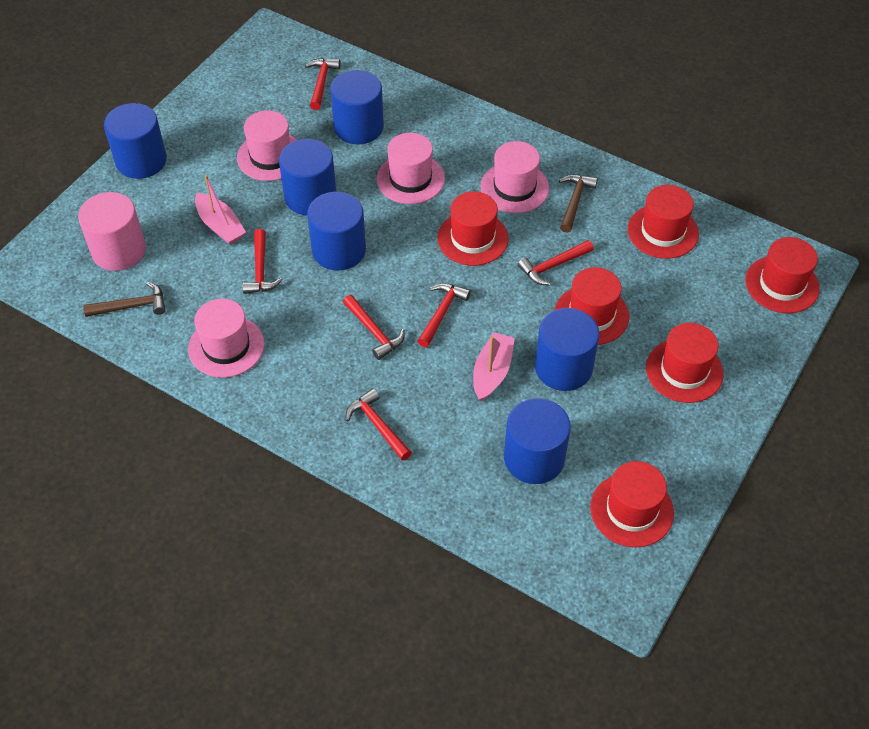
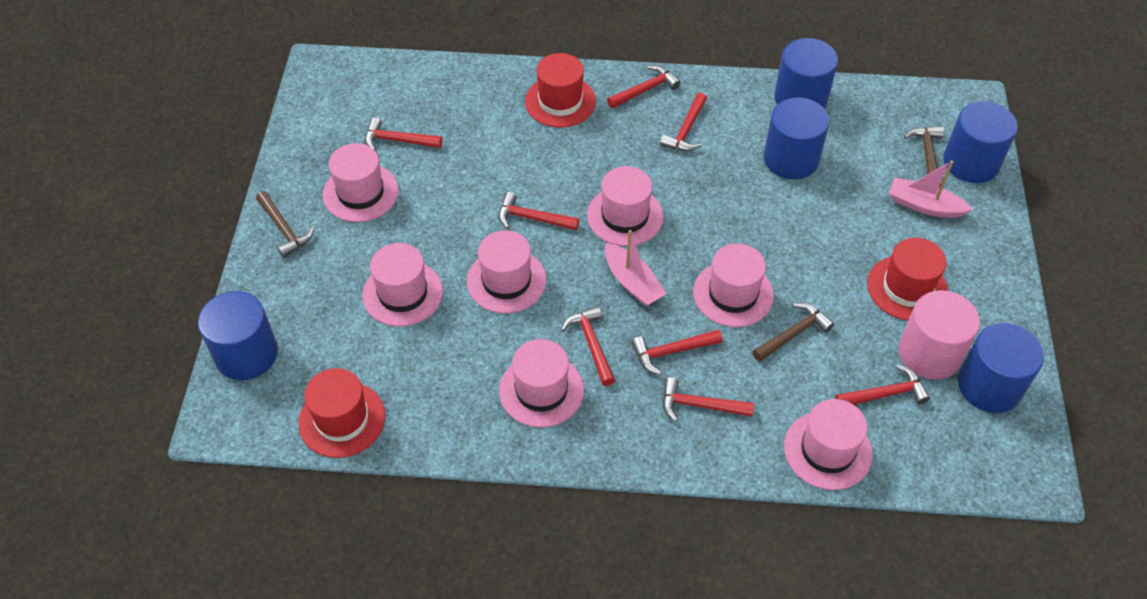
blue cylinder: [104,103,167,179] [279,139,336,215] [307,192,366,270] [330,70,384,144] [504,398,571,484] [535,308,600,391] = 6 -> [198,291,278,380] [764,98,829,179] [774,38,838,109] [943,101,1018,183] [958,323,1044,413] = 5
brown hammer: [83,282,166,317] [559,174,598,233] = 2 -> [256,191,314,258] [752,303,834,362] [904,126,944,187] = 3
pink hat: [188,299,264,378] [237,110,297,181] [377,133,445,204] [480,141,549,213] = 4 -> [323,143,399,222] [362,243,443,327] [467,230,546,313] [499,339,584,428] [587,166,664,246] [693,243,774,327] [784,399,872,490] = 7
red hammer: [242,229,283,294] [305,58,340,110] [343,295,405,360] [346,388,412,461] [418,283,471,347] [518,240,594,285] = 6 -> [365,117,442,150] [498,192,579,231] [561,306,615,386] [607,65,681,109] [631,329,722,375] [660,92,707,152] [663,377,754,422] [835,364,930,405] = 8
red hat: [438,191,509,266] [555,267,629,345] [590,461,674,547] [628,185,699,259] [646,323,723,403] [745,237,820,313] = 6 -> [298,368,385,458] [525,53,596,128] [867,238,948,321] = 3

